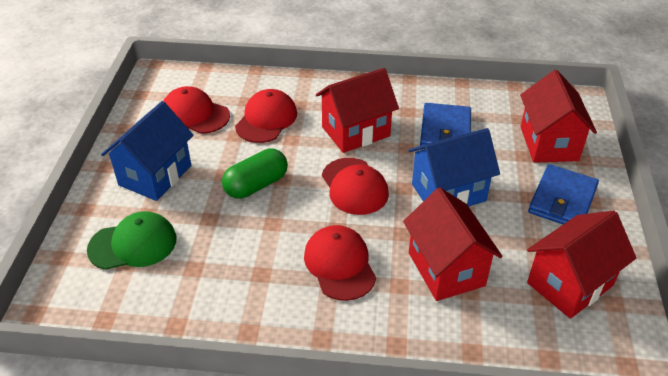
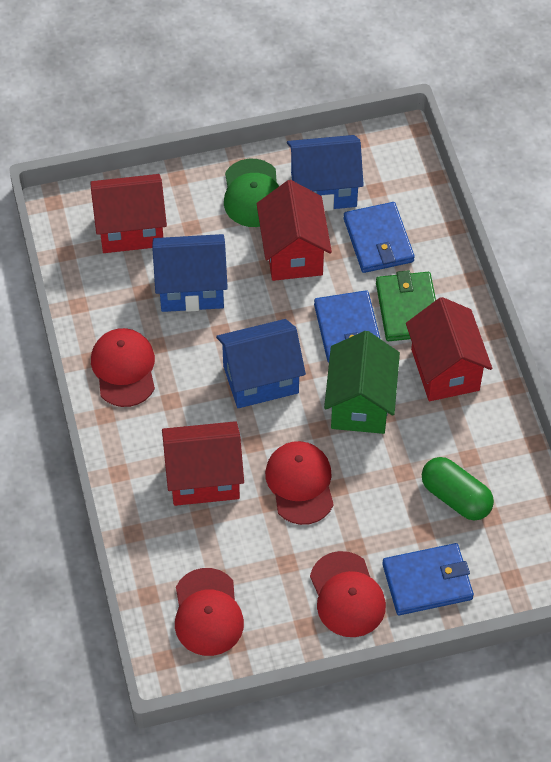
blue house: [101,101,194,201] [409,128,500,207] = 2 -> [152,234,228,312] [216,319,306,408] [287,135,364,211] = 3
blue wallet: [420,103,471,146] [528,164,599,224] = 2 -> [314,290,380,363] [344,202,415,273] [382,543,474,615] = 3
green house: none = 0 -> [324,331,400,434] = 1
green wallet: none = 0 -> [376,270,436,341] = 1

